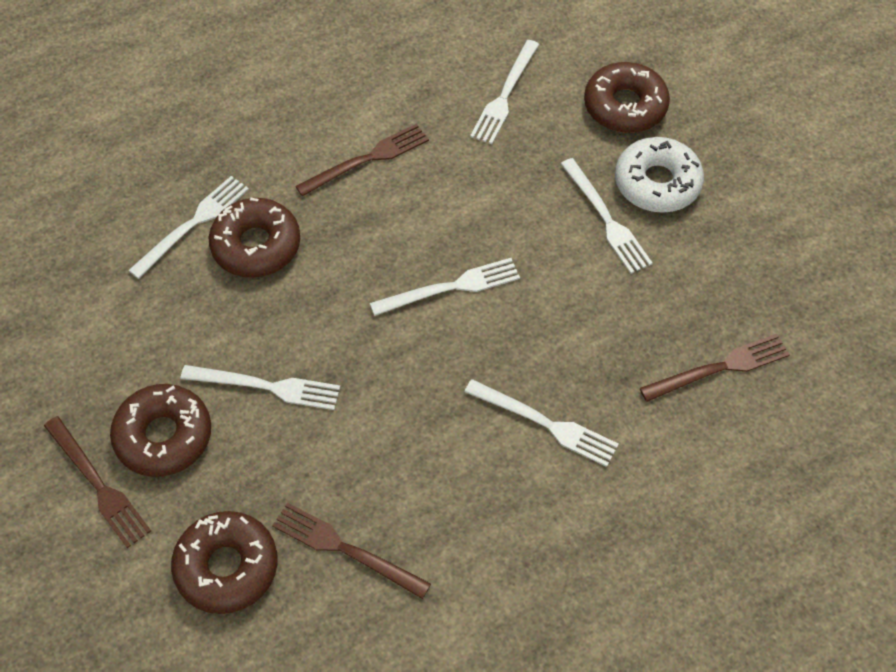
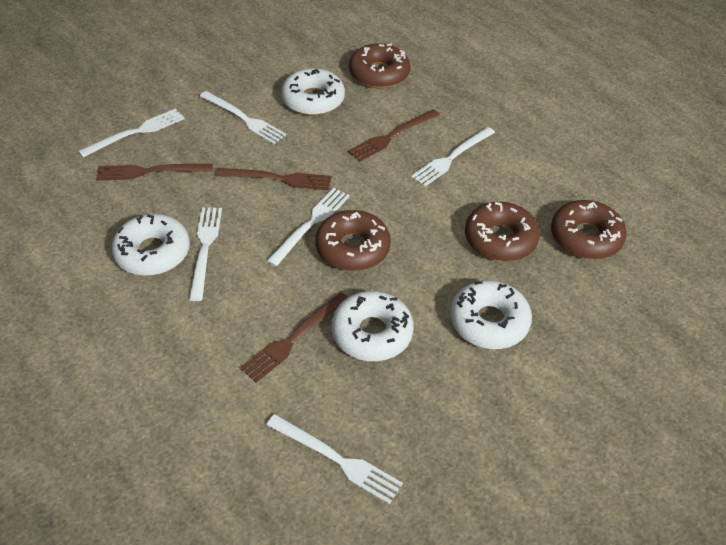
white donut: [615,137,704,213] = 1 -> [111,214,190,276] [281,68,345,115] [332,291,414,361] [450,280,532,349] = 4

